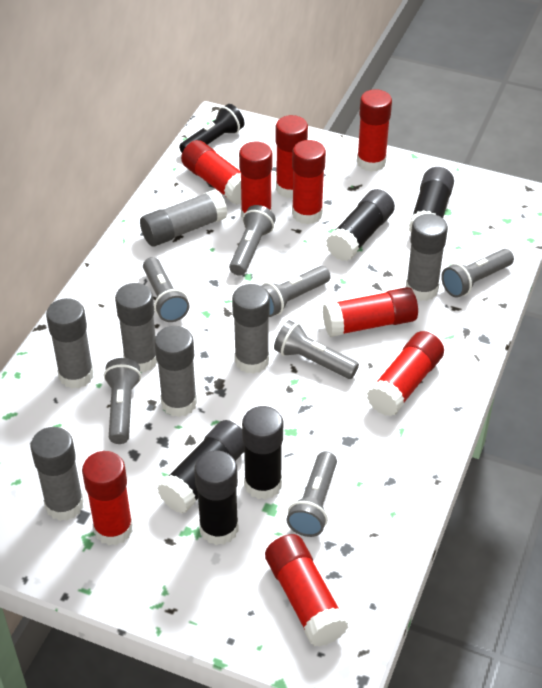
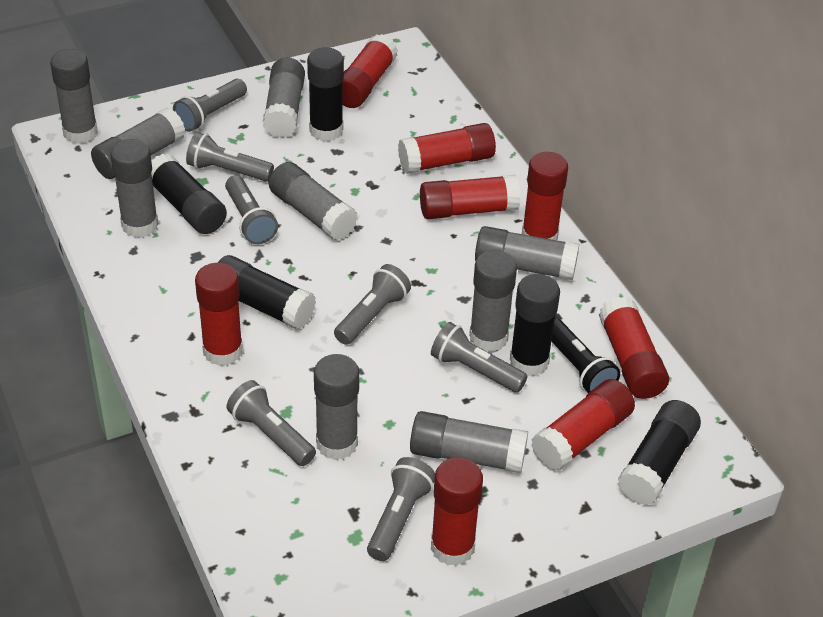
grey glue stick: [31,427,84,521] [46,298,94,389] [115,283,157,372] [140,189,227,247] [154,326,197,417] [232,284,270,374] [406,214,448,301] = 7 -> [50,49,98,144] [91,107,185,179] [110,139,158,238] [263,58,305,138] [269,162,358,240] [314,354,359,460] [410,411,528,474] [469,250,517,352] [475,226,579,280] = 9
red glue stick: [82,451,133,545] [181,140,241,205] [239,142,272,220] [265,534,348,647] [275,115,308,199] [292,140,326,224] [322,287,418,337] [357,89,392,172] [367,331,444,417] = 9 -> [195,263,243,366] [342,34,398,108] [398,123,496,174] [420,175,520,219] [431,457,483,566] [522,152,568,240] [531,379,635,471] [599,296,669,399] = 8

